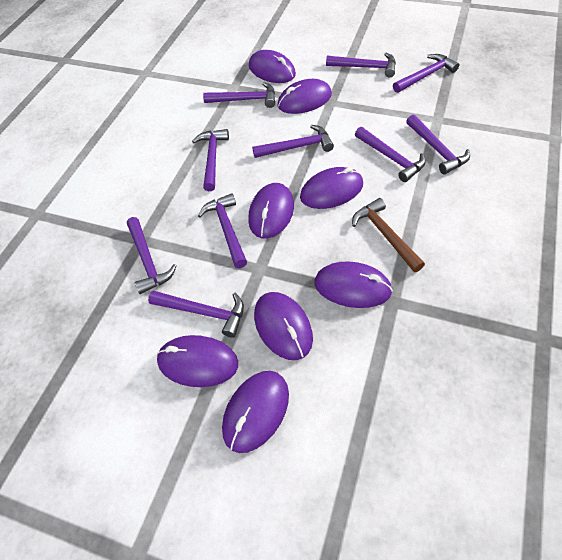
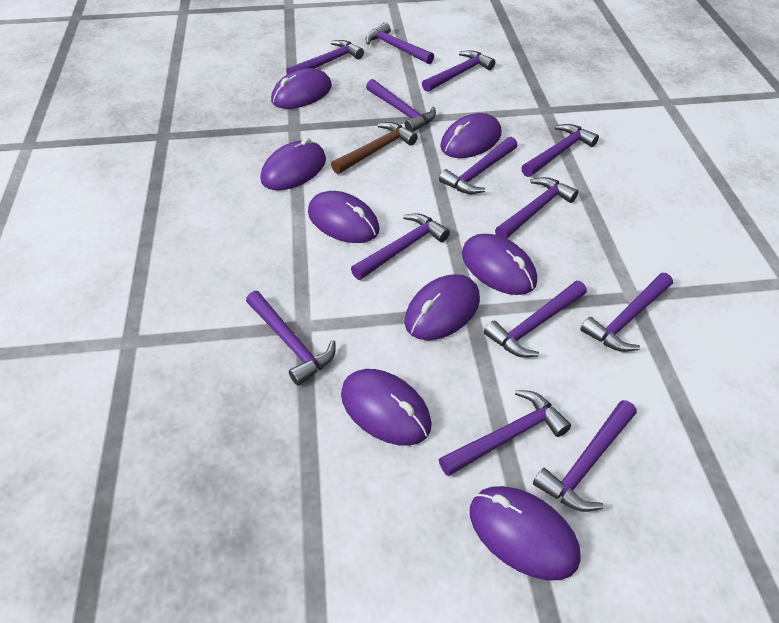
purple hammer: [127,217,177,294] [148,291,244,338] [192,129,229,191] [198,193,247,268] [203,82,275,108] [252,125,334,158] [326,53,396,77] [355,127,426,182] [393,54,459,93] [406,115,470,174] = 10 -> [246,291,336,385] [286,40,364,74] [351,213,450,280] [365,22,434,64] [366,79,436,132] [422,50,495,92] [439,137,518,194] [439,390,571,476] [484,281,587,358] [495,177,578,239] [521,124,599,177] [533,400,637,512] [580,273,673,352] = 13

